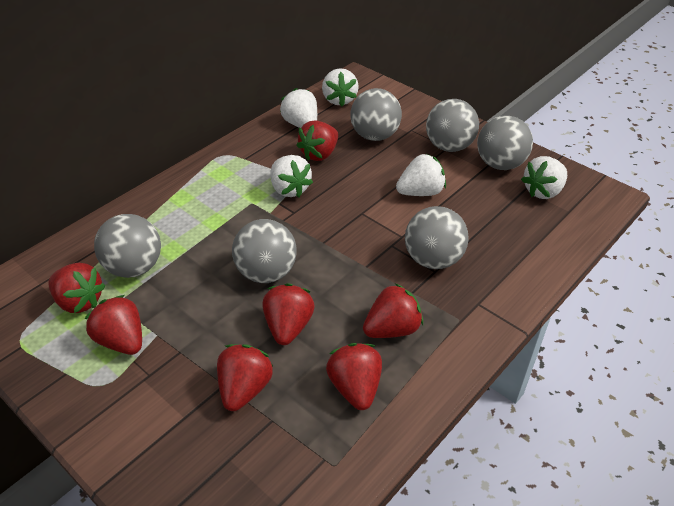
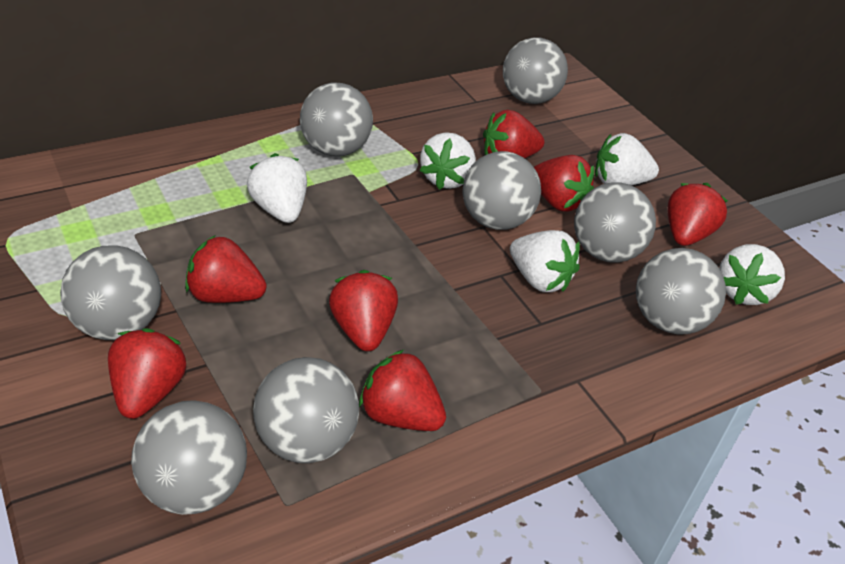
grey ball: [94,214,161,278] [232,219,297,283] [350,88,402,141] [405,206,469,269] [426,99,479,152] [477,115,533,170] = 6 -> [60,246,161,340] [131,400,247,515] [253,357,359,463] [300,83,373,157] [462,151,541,230] [503,37,568,104] [574,182,656,263] [636,248,726,335] = 8

